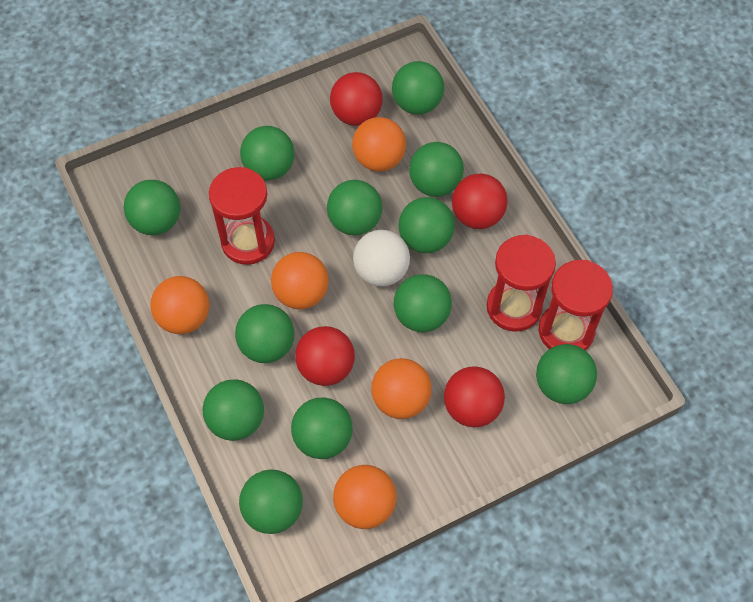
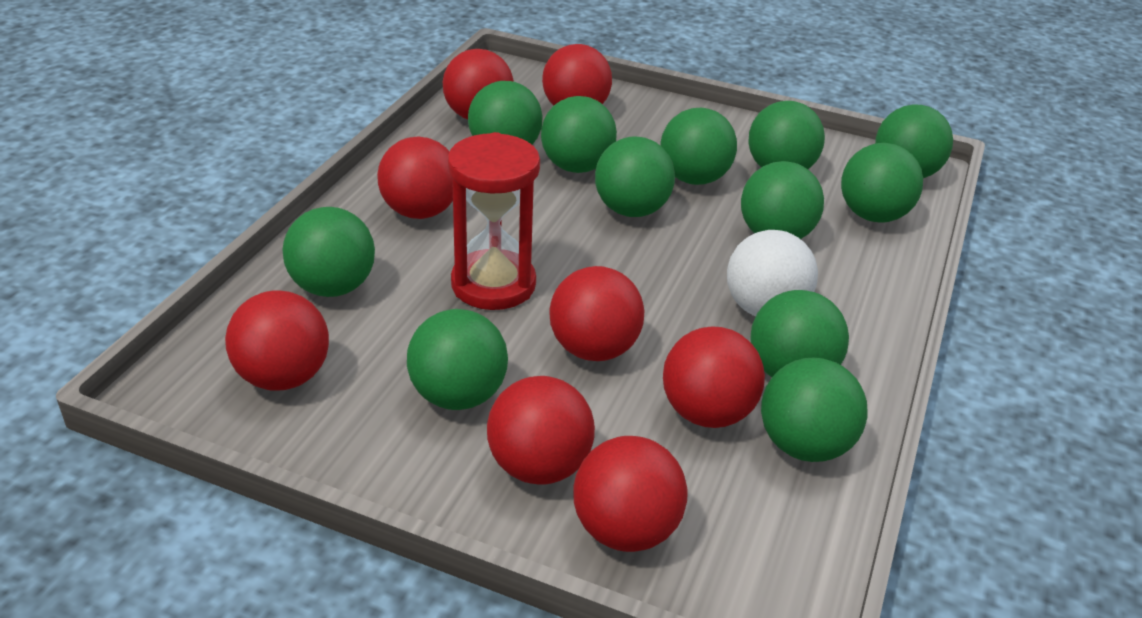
orange ball: [150,276,210,334] [271,252,329,310] [333,465,396,529] [352,117,406,171] [371,358,432,419] = 5 -> none = 0
red ball: [295,326,355,386] [330,72,383,126] [444,366,505,427] [452,174,508,229] = 4 -> [225,290,329,391] [377,137,453,219] [443,49,514,119] [487,376,595,485] [542,44,612,106] [549,266,644,361] [573,436,687,552] [663,326,765,428] = 8
red hourglass: [209,167,275,265] [487,234,556,332] [539,260,613,350] = 3 -> [448,132,540,310] = 1

